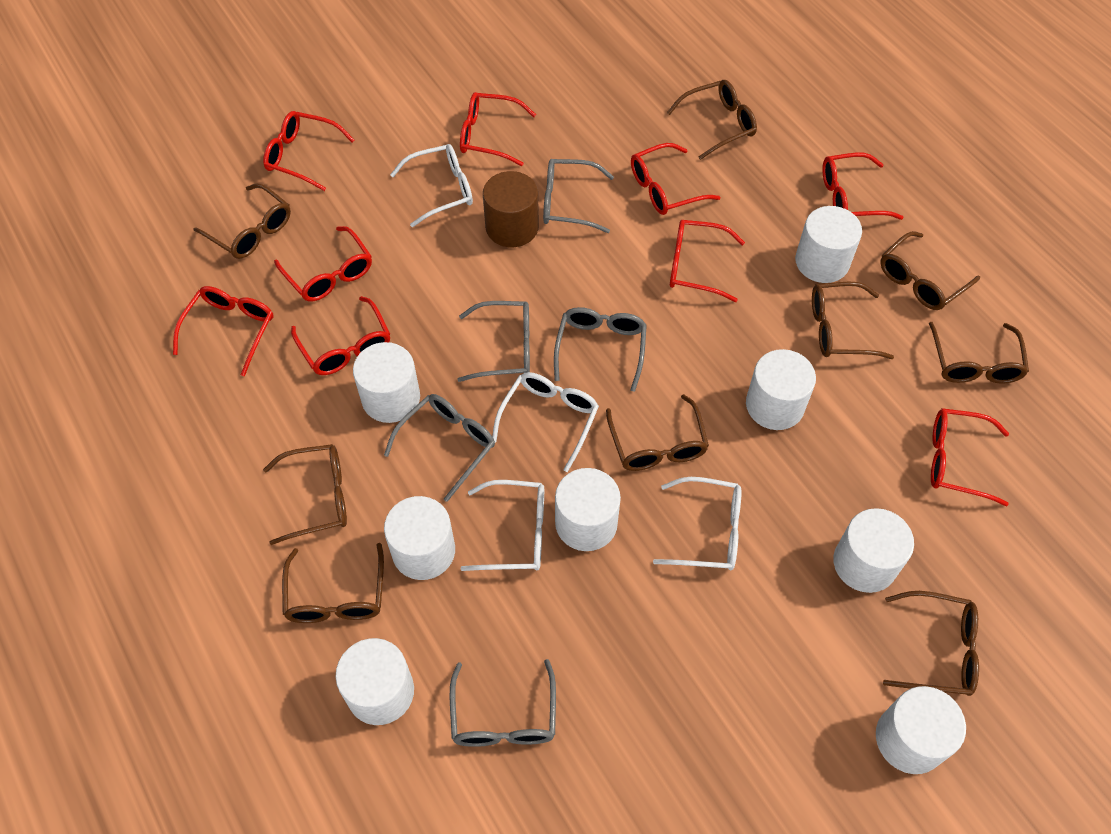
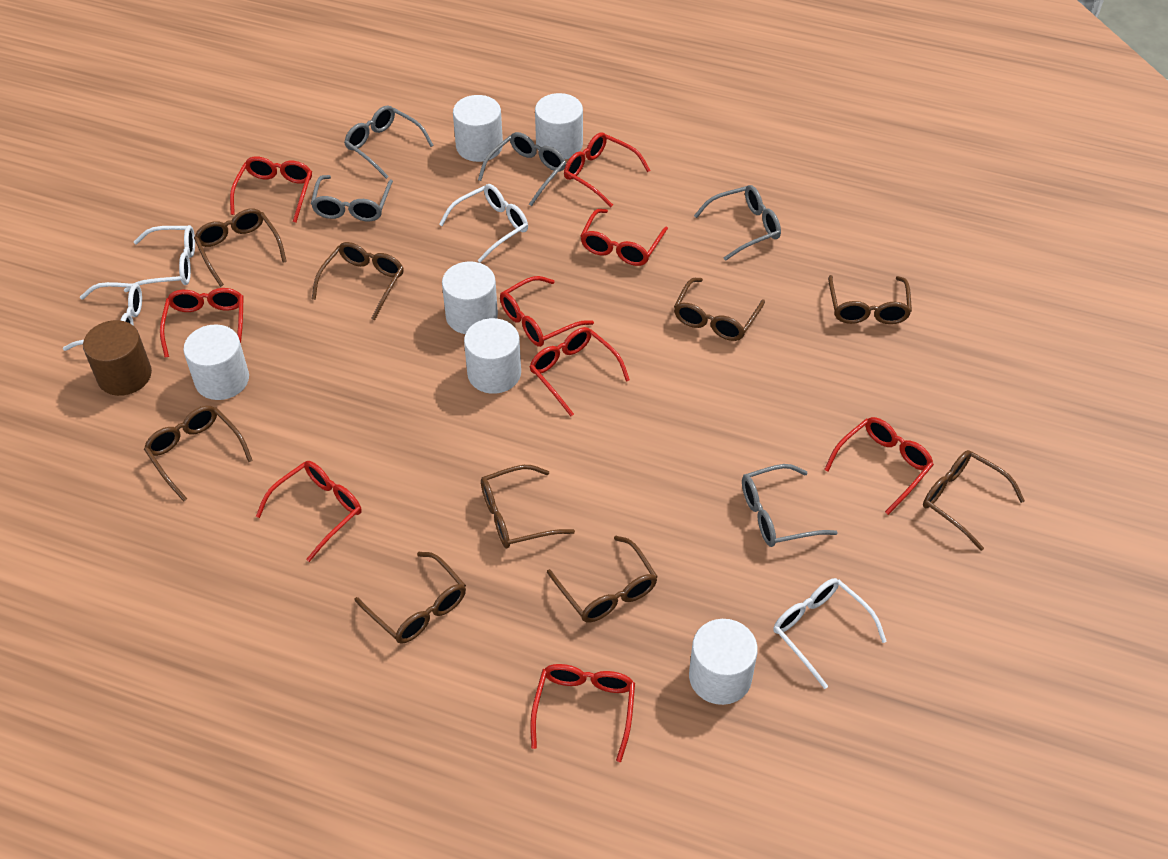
white cylinder: [335,638,414,725] [353,342,420,423] [384,496,455,580] [555,468,621,551] [746,349,816,430] [795,206,862,283] [833,508,914,593] [876,686,966,774] = 8 -> [183,324,249,400] [442,261,498,334] [453,95,503,162] [464,318,521,394] [535,93,583,159] [689,619,758,705] = 6

